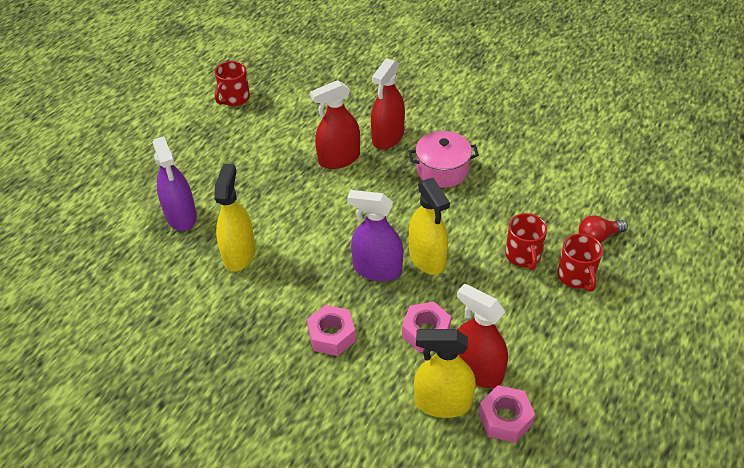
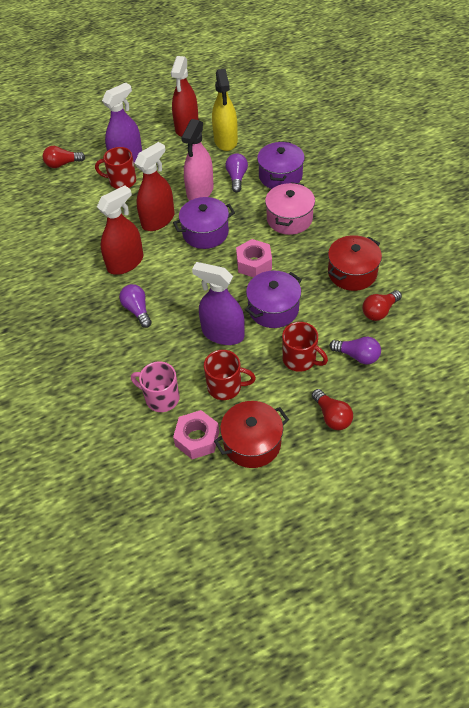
pink mug: none = 0 -> [131,361,180,412] = 1
pink nut: [307,305,356,356] [402,302,451,352] [479,385,535,443] = 3 -> [173,410,219,459] [236,239,272,277] = 2
pink spray bottle: none = 0 -> [181,119,214,200] = 1
purple light bulb: none = 0 -> [119,284,152,328] [225,153,248,192] [329,337,381,365] = 3
purple pot: none = 0 -> [173,197,235,249] [245,271,302,328] [257,141,305,189] = 3
red light bulb: [579,215,628,243] = 1 -> [43,146,85,168] [312,389,353,430] [362,290,402,321] = 3
red pot: none = 0 -> [214,401,289,468] [328,235,382,291] = 2
yellow spray bottle: [214,164,255,272] [409,178,450,275] [414,329,476,418] = 3 -> [212,69,238,151] = 1

